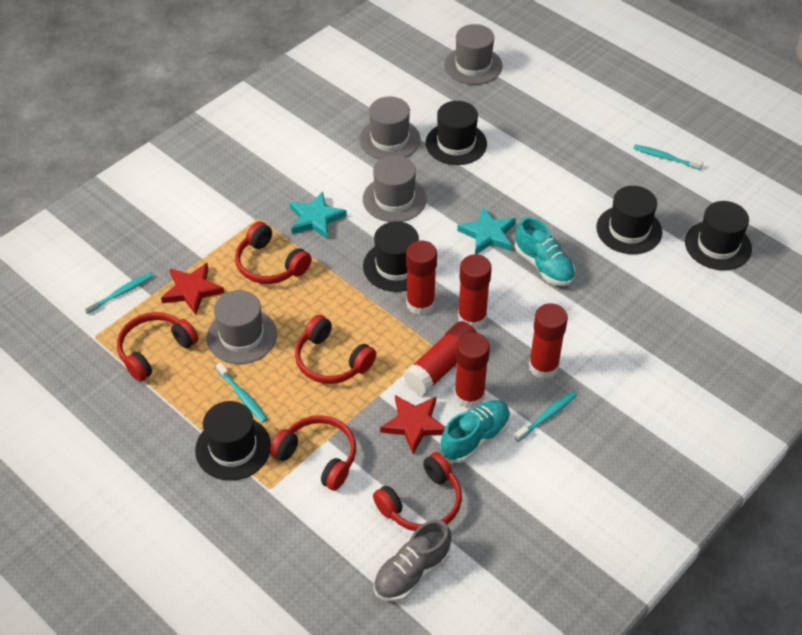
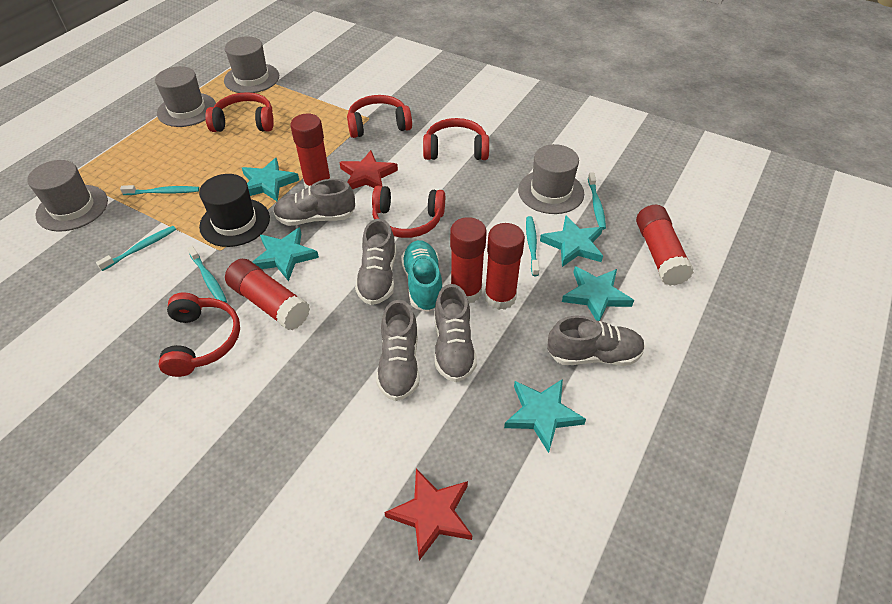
black hat: [195,401,271,481] [363,221,419,292] [425,101,487,165] [596,186,662,254] [685,201,752,270] = 5 -> [199,174,270,247] = 1
grey shoe: [374,520,451,602] = 1 -> [273,179,355,226] [355,219,396,305] [376,300,420,401] [435,284,477,382] [547,316,645,366] = 5
turquoise shoe: [441,400,510,463] [515,217,575,286] = 2 -> [401,240,442,312] = 1
turquoise star: [289,192,347,240] [457,207,516,254] = 2 -> [242,158,299,202] [252,227,319,281] [504,379,586,453] [540,215,603,267] [562,266,634,321] = 5
turquoise toothbrush: [83,272,154,314] [216,362,268,422] [514,391,577,442] [633,144,703,170] = 4 -> [96,226,176,271] [120,185,199,195] [187,246,227,303] [526,216,539,276] [588,173,606,230] = 5

